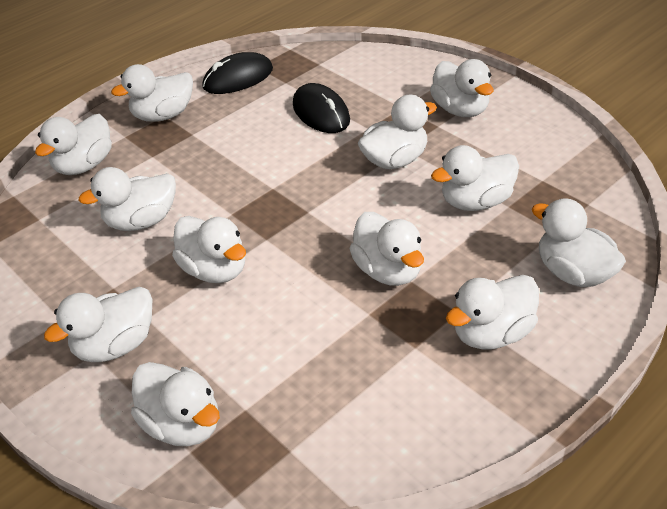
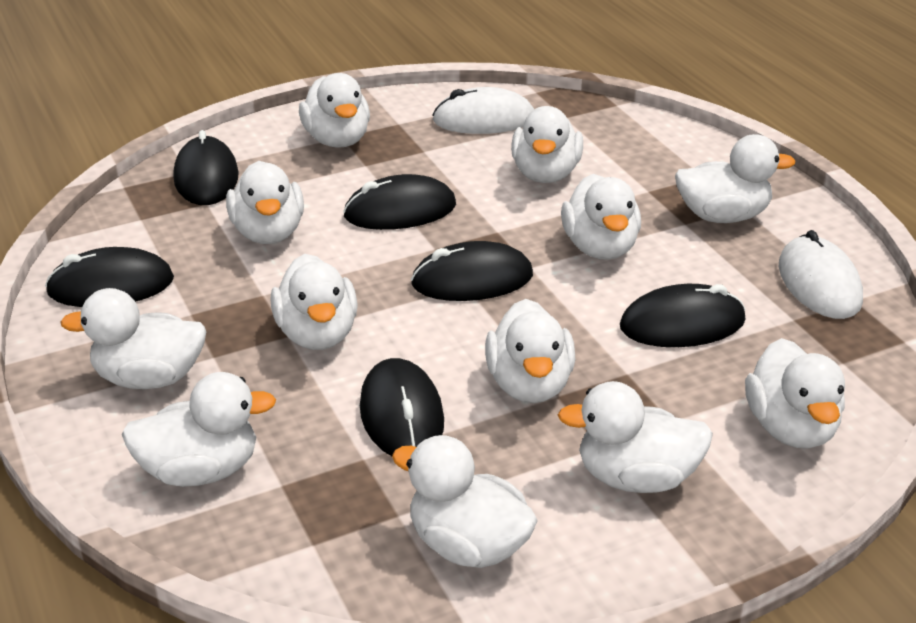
black mouse: [202,52,273,94] [293,83,350,133] = 2 -> [45,247,174,307] [174,130,239,205] [343,174,456,230] [360,358,444,456] [411,241,533,301] [620,284,746,347] = 6
white mouse: none = 0 -> [432,87,534,134] [779,230,863,319] = 2

